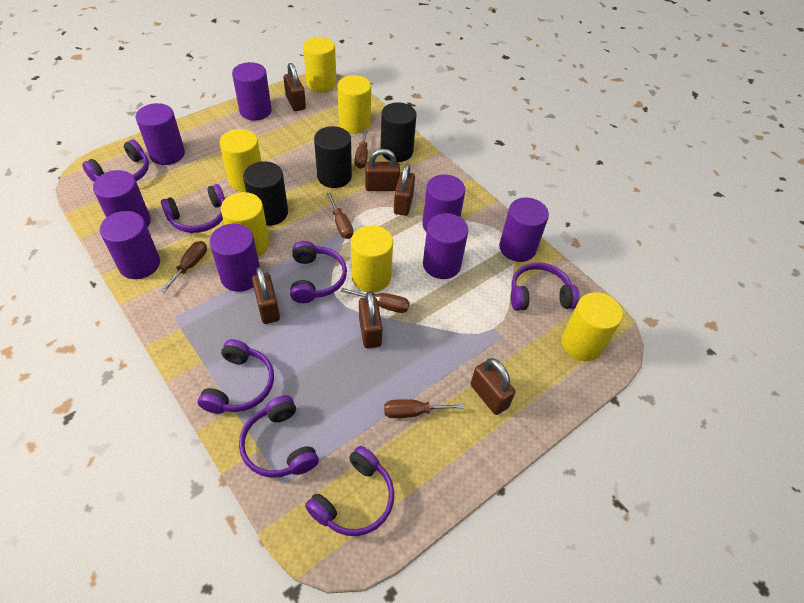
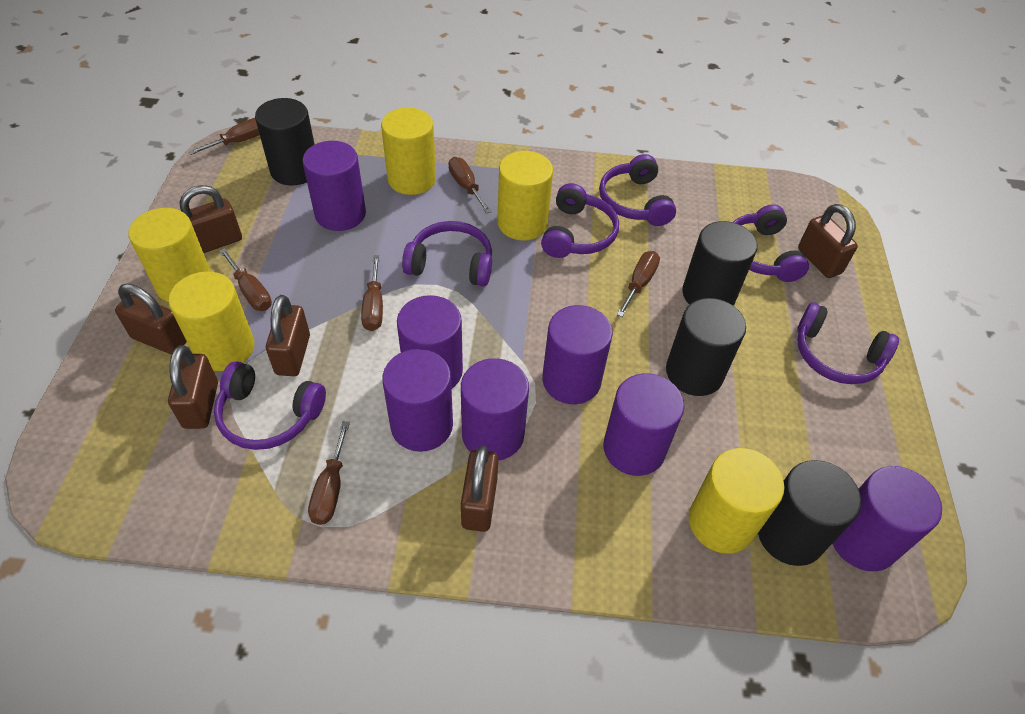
black cylinder: [243,161,288,226] [314,126,352,188] [380,102,416,162] = 3 -> [255,98,315,186] [666,298,746,396] [682,221,757,306] [758,460,861,566] = 4
brown screwdriver: [161,241,207,293] [327,193,353,239] [341,288,410,313] [355,129,368,169] [384,399,464,418] = 5 -> [188,118,260,155] [219,248,272,311] [308,421,350,525] [361,256,383,331] [448,157,492,214] [617,251,660,317] = 6
purple cylinder: [93,170,151,228] [100,211,160,279] [136,103,185,165] [209,223,260,292] [232,62,272,121] [422,174,465,232] [423,213,468,279] [499,197,549,262] = 8 -> [303,141,366,231] [382,349,453,452] [397,295,463,389] [461,358,529,461] [542,305,613,404] [603,373,684,476] [832,466,942,571] = 7
purple headphones: [82,139,149,182] [161,184,225,233] [198,339,274,414] [239,395,319,478] [290,241,347,303] [305,446,394,536] [511,262,580,311] = 7 -> [214,361,326,450] [402,221,492,287] [541,183,619,258] [599,154,676,226] [733,204,809,282] [797,302,899,384] = 6
yellow cylinder: [220,129,261,192] [221,192,269,256] [303,37,337,92] [338,75,371,133] [351,225,393,292] [562,292,623,361] = 6 -> [128,208,211,302] [169,271,254,371] [381,108,436,195] [497,151,553,240] [689,448,784,554] = 5

